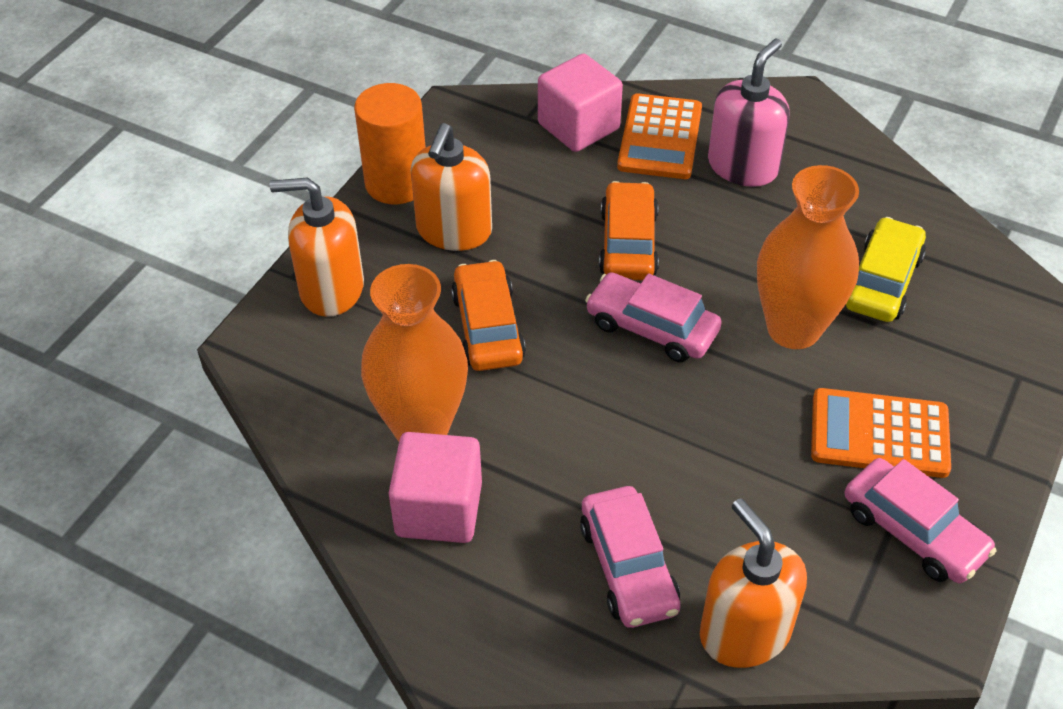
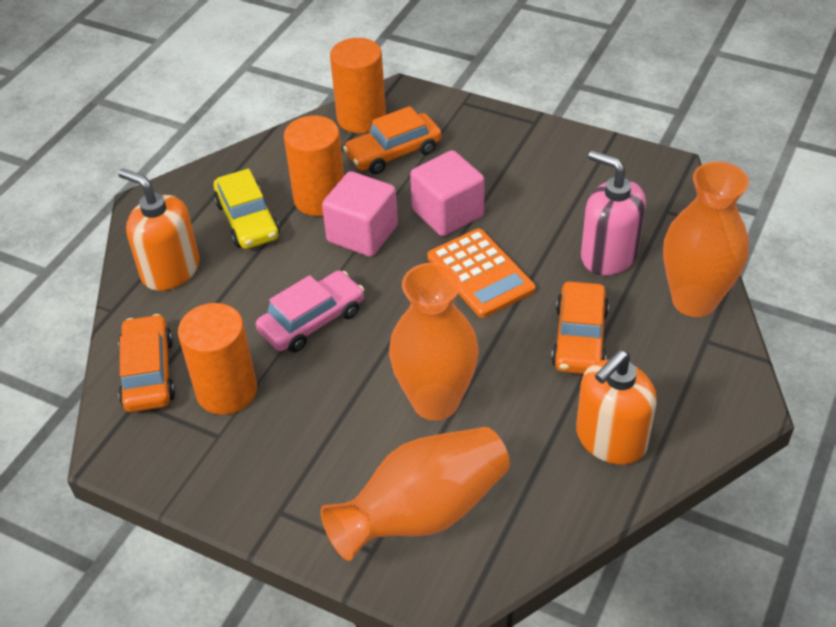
orange calculator: [617,93,702,179] [811,388,951,478] = 2 -> [427,229,535,318] = 1
orange car: [451,260,526,371] [599,181,659,280] = 2 -> [118,314,175,412] [343,106,442,174] [551,282,609,374] = 3
orange cylinder: [354,83,426,204] = 1 -> [178,303,257,415] [284,116,344,216] [330,38,386,133] = 3
orange soap dispenser: [269,177,364,317] [411,123,492,251] [700,498,807,668] = 3 -> [118,168,200,291] [576,350,657,465] = 2
orange vase: [361,264,468,441] [757,165,859,349] = 2 -> [321,427,510,561] [389,263,479,421] [663,162,749,317] = 3
pink car: [580,486,681,628] [585,272,722,362] [845,458,997,583] = 3 -> [256,270,364,352] = 1

